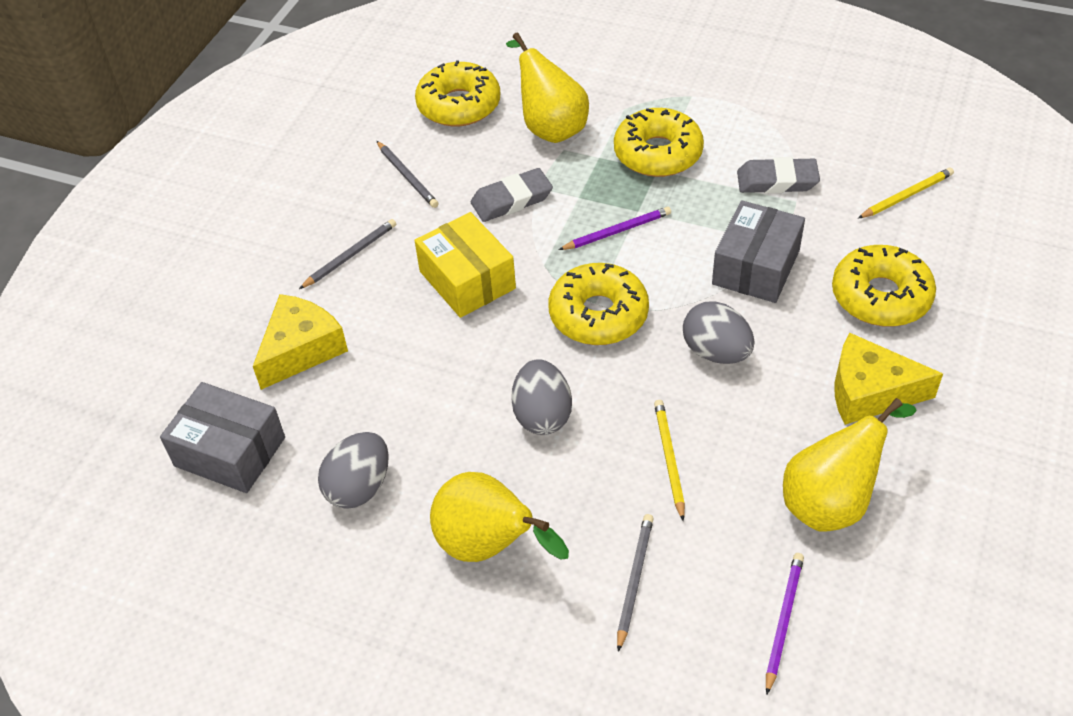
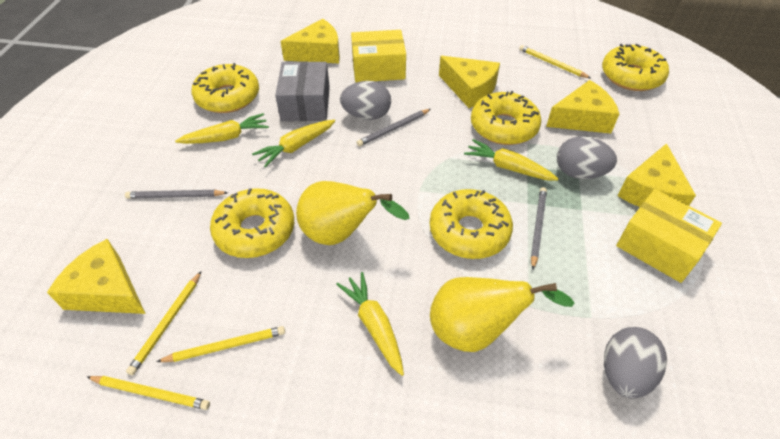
grey box: [160,382,285,493] [712,200,805,303] = 2 -> [275,61,330,121] = 1
grey eraser: [471,168,553,222] [737,157,820,193] = 2 -> none = 0
purple pencil: [559,207,671,250] [766,553,804,695] = 2 -> none = 0
yellow box: [414,212,516,318] = 1 -> [351,30,406,82] [616,189,722,283] = 2
yellow carrot: none = 0 -> [175,113,269,144] [252,120,335,167] [336,272,404,376] [464,139,559,180] = 4
yellow cheese: [253,294,348,390] [835,333,943,425] = 2 -> [47,239,146,314] [280,19,340,63] [439,56,500,108] [546,80,619,134] [618,143,696,207] = 5
yellow donut: [415,60,500,127] [548,263,649,345] [614,108,704,177] [832,245,936,327] = 4 -> [192,63,259,113] [210,188,294,258] [430,189,513,259] [471,91,541,145] [602,44,669,91] = 5
yellow pear: [430,472,569,562] [506,32,589,143] [783,398,917,532] = 3 -> [296,181,410,245] [430,277,574,352] = 2
yellow pencil: [654,400,685,521] [858,167,954,218] = 2 -> [87,376,210,410] [126,271,202,375] [156,326,285,362] [519,45,591,78] = 4

